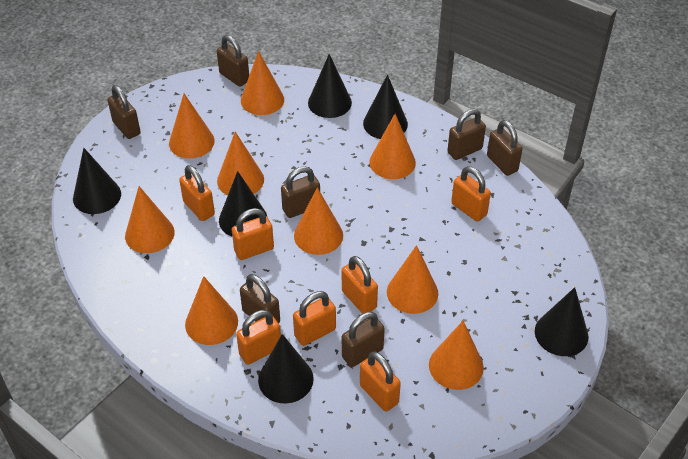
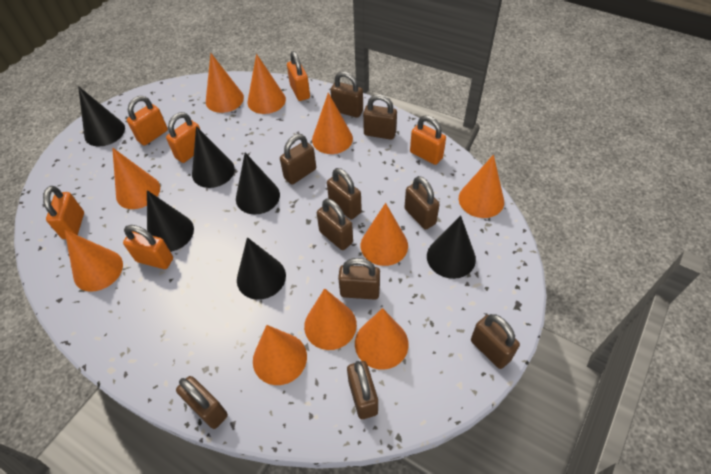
brown padlock: [107,85,141,139] [217,35,249,87] [240,274,280,323] [281,166,320,218] [342,312,385,367] [447,109,486,160] [487,120,522,176] = 7 -> [176,376,228,429] [280,134,316,184] [317,199,353,250] [327,168,362,219] [330,72,363,118] [338,258,380,300] [347,361,378,419] [363,94,397,140] [404,176,440,230] [471,314,520,369] = 10
orange cone: [125,186,175,253] [169,94,215,158] [185,276,238,345] [217,132,264,195] [241,51,284,115] [294,187,343,255] [369,114,416,179] [387,245,438,314] [429,321,484,390] = 9 -> [65,230,123,292] [112,148,160,209] [206,53,244,113] [248,54,286,114] [253,325,307,385] [304,288,357,350] [312,93,353,154] [355,308,409,370] [361,203,408,266] [459,155,504,218] = 10
orange padlock: [179,165,215,221] [232,208,274,260] [236,310,281,365] [293,291,336,346] [342,256,378,314] [360,352,401,412] [451,166,491,222] = 7 -> [43,186,84,239] [123,225,173,269] [127,96,168,146] [166,112,200,163] [287,51,310,101] [410,115,446,165] = 6

